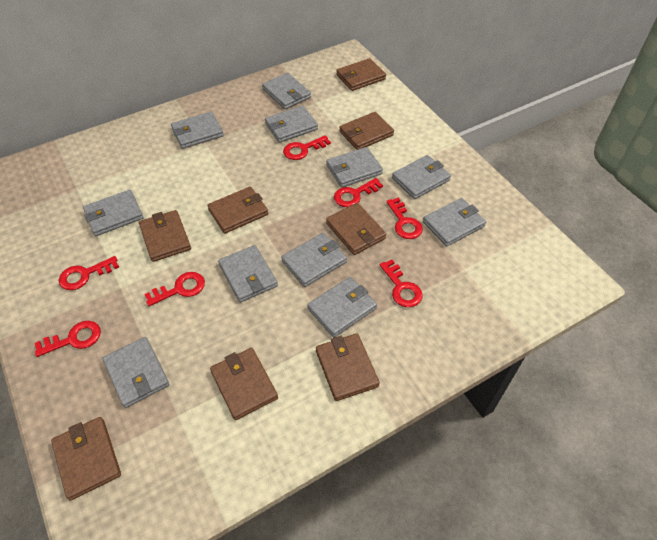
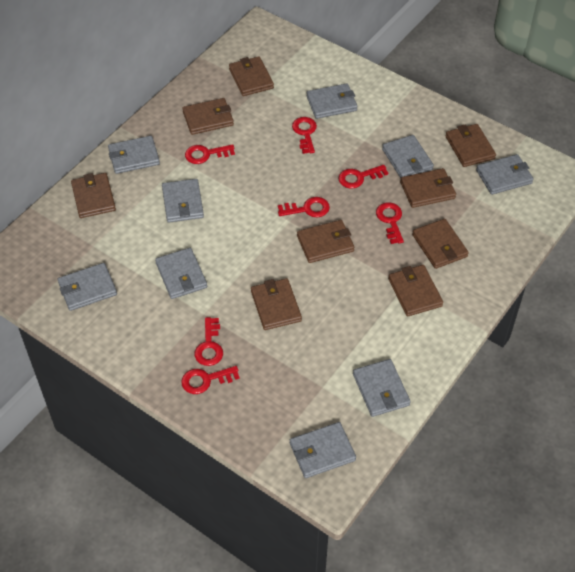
brown wallet: [51,417,121,500] [139,210,191,262] [207,187,268,234] [210,348,278,420] [316,333,380,401] [326,203,386,255] [336,58,386,91] [339,112,394,150] = 8 -> [71,173,116,218] [182,98,234,135] [229,56,274,96] [251,278,302,330] [297,220,354,263] [388,265,443,316] [400,168,456,208] [412,219,469,269] [445,124,496,167] = 9
grey wallet: [83,190,143,236] [103,337,169,408] [171,112,224,149] [218,245,278,302] [262,73,311,109] [265,106,318,143] [281,233,347,287] [307,277,377,337] [326,147,383,188] [392,155,451,199] [423,198,486,246] = 11 -> [58,263,117,311] [108,136,160,174] [155,248,207,299] [162,179,204,223] [290,422,356,478] [307,83,358,119] [353,359,411,417] [382,135,434,178] [476,154,534,195] = 9

